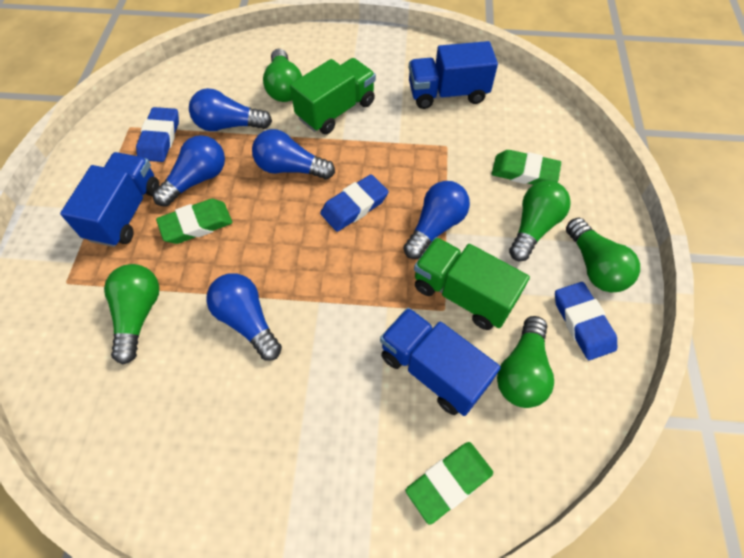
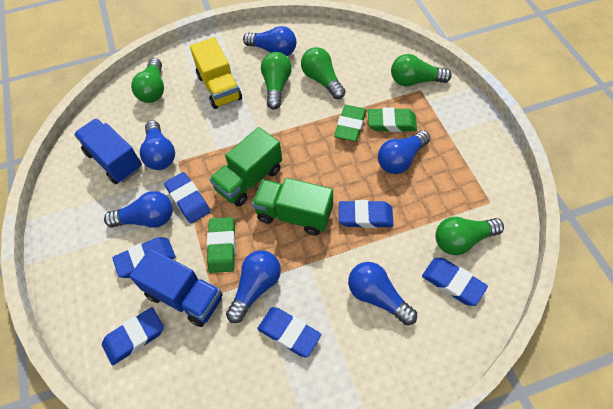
blue eraser: [136,107,179,162] [320,175,388,232] [555,282,617,360] = 3 -> [102,307,164,365] [112,237,175,278] [164,172,211,224] [257,307,321,358] [339,200,394,228] [422,258,488,306] = 6
blue light bulb: [152,135,225,207] [189,88,272,131] [206,273,282,361] [252,129,335,180] [403,181,470,259] = 5 -> [104,191,173,228] [140,120,175,170] [226,250,281,323] [243,26,296,56] [348,262,417,325] [378,130,430,174] = 6
blue truck: [60,152,159,247] [380,308,501,416] [409,41,498,109] = 3 -> [74,119,142,184] [129,249,223,327] = 2
yellow truck: none = 0 -> [190,37,242,109] = 1

